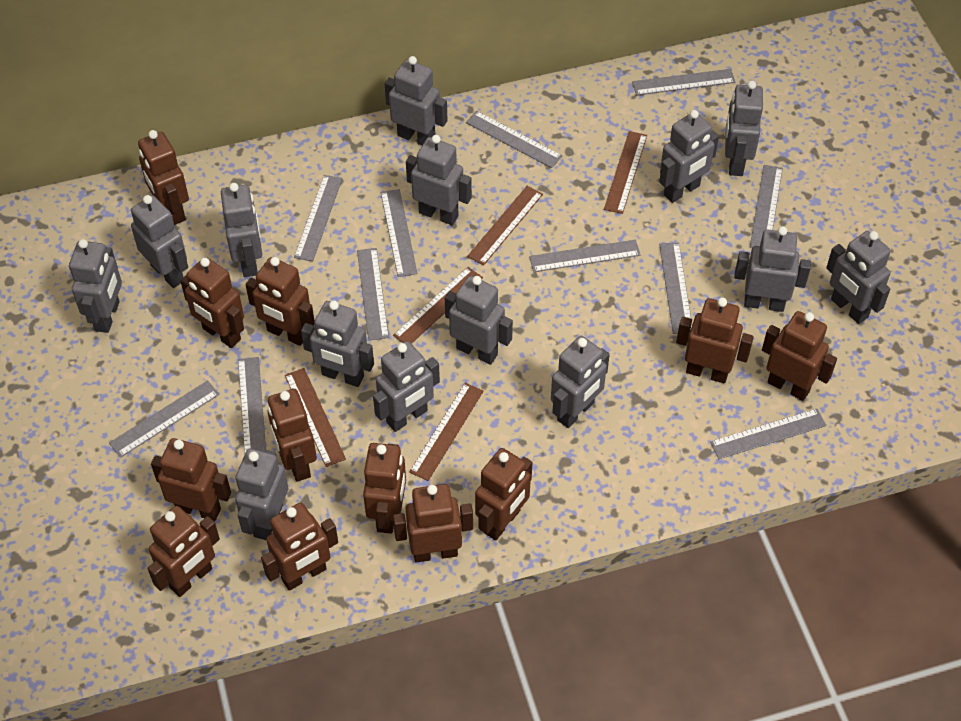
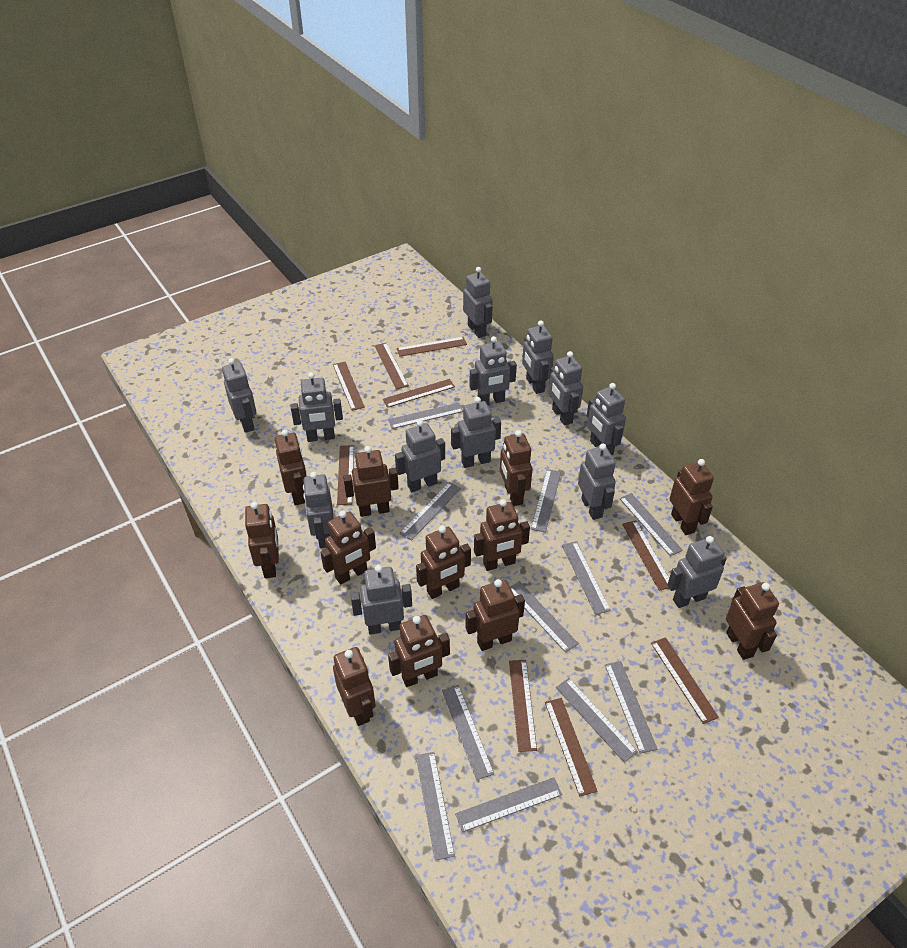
brown ruler: [285,368,346,467] [393,267,483,344] [410,383,484,481] [467,186,543,265] [604,131,647,214] = 5 -> [333,362,365,411] [337,445,354,505] [374,343,409,389] [383,379,455,408] [397,337,467,357] [509,660,537,752] [545,698,598,797] [622,520,669,591] [651,637,719,724] = 9
grey robot: [69,239,122,333] [131,195,188,288] [221,183,262,277] [235,448,288,541] [301,300,374,387] [373,341,440,432] [385,56,448,146] [406,135,472,225] [445,276,513,365] [551,336,610,428] [659,110,719,203] [725,81,763,176] [734,226,811,312] [826,231,891,324] = 14 -> [222,358,257,433] [291,372,343,442] [303,472,334,548] [350,565,412,635] [395,420,445,492] [451,397,501,468] [463,267,493,338] [469,336,517,405] [522,321,554,394] [549,351,583,426] [578,444,616,520] [587,383,626,455] [667,536,727,608] = 13

